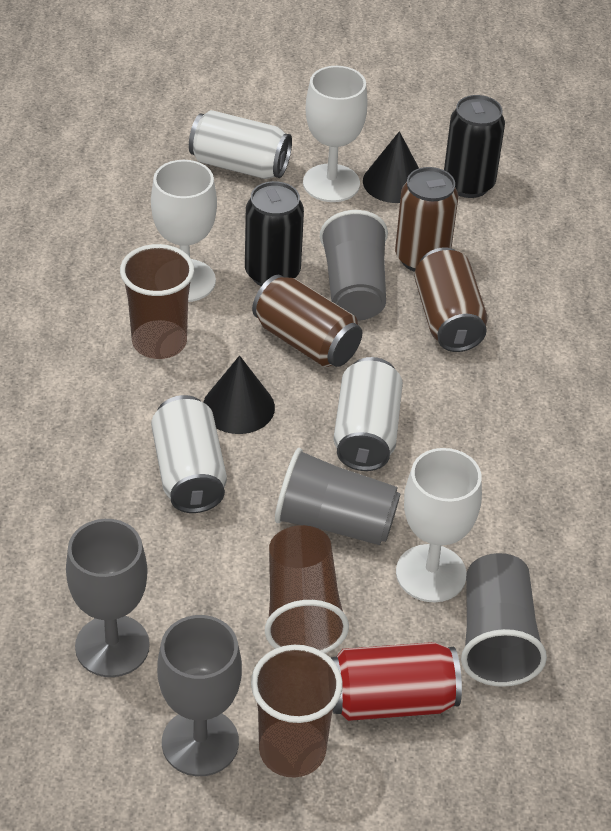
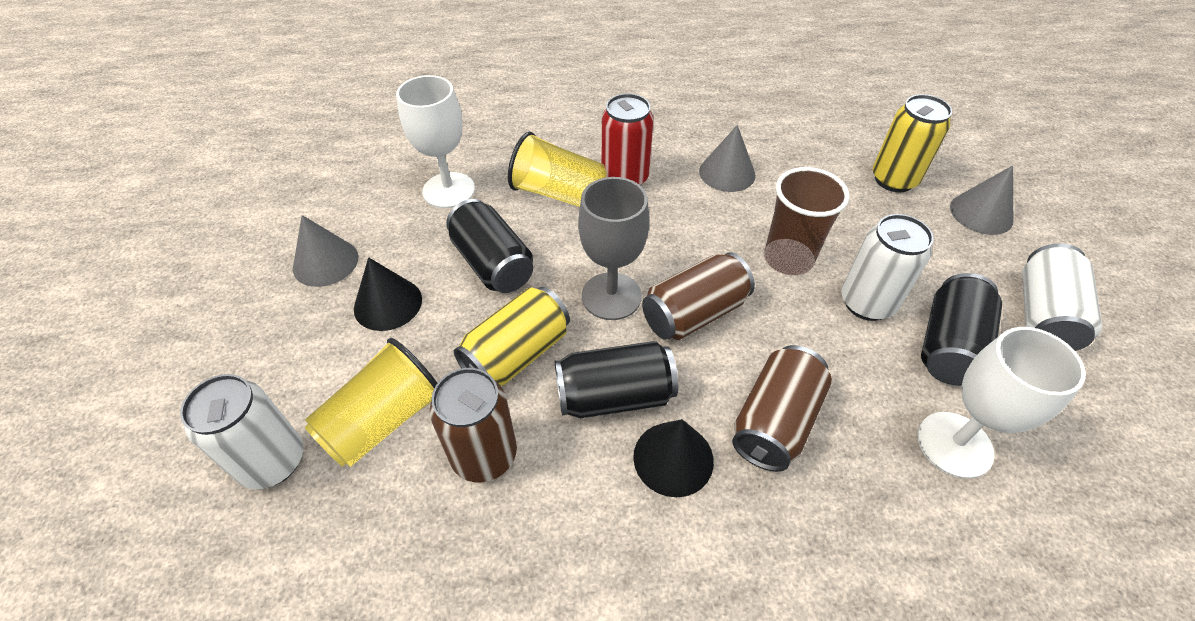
black can: [245,181,304,286] [444,95,505,198] = 2 -> [446,199,533,293] [555,341,678,418] [921,273,1002,386] = 3
brown cup: [120,244,194,359] [251,645,343,778] [265,525,349,653] = 3 -> [764,167,850,275] = 1
grey cone: none = 0 -> [293,215,358,287] [699,125,756,192] [950,165,1013,235] = 3
grey cup: [275,448,401,545] [320,210,388,321] [461,553,547,687] = 3 -> none = 0
grey goblet: [66,519,150,677] [157,615,242,776] = 2 -> [578,177,649,320] = 1
white goblet: [151,160,217,302] [303,66,368,202] [396,448,482,602] = 3 -> [396,75,475,208] [918,327,1086,479] = 2
yellow can: none = 0 -> [454,287,570,386] [873,94,952,192] = 2
yellow cup: none = 0 -> [304,338,437,467] [508,132,607,207] = 2

